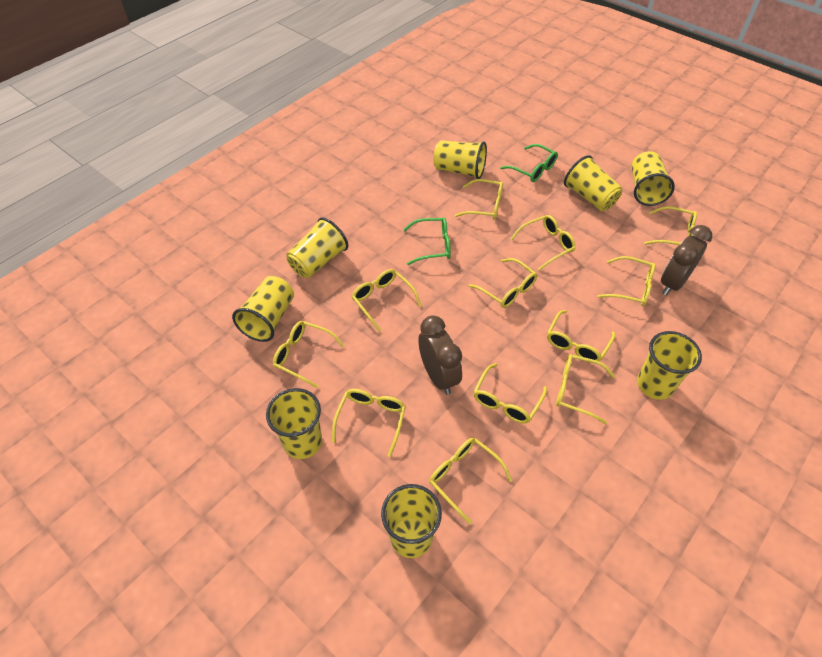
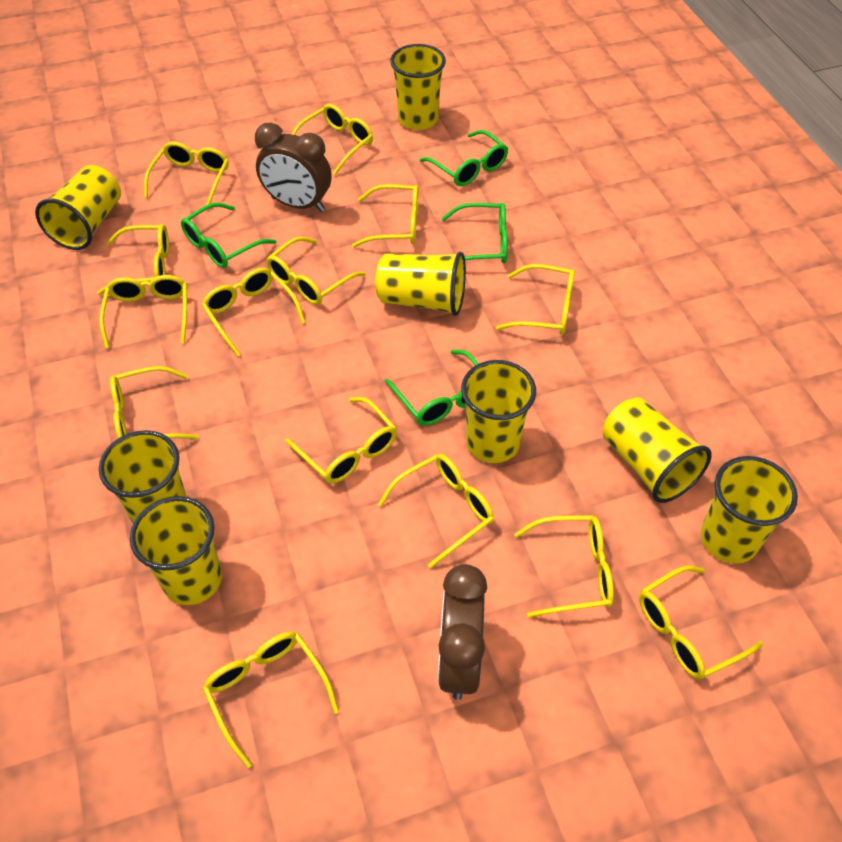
green glasses: [403,217,451,265] [500,144,558,182] = 2 -> [181,203,276,268] [385,350,479,426] [419,130,508,186] [442,203,508,263] = 4
yellow glasses: [273,321,345,388] [332,389,406,457] [352,269,421,332] [429,438,513,524] [455,179,503,220] [469,258,537,308] [474,363,547,424] [511,215,576,271] [547,310,615,363] [556,354,615,424] [598,256,656,306] [644,206,697,245] = 12 -> [97,224,169,295] [99,275,187,349] [110,366,199,439] [144,141,229,205] [202,268,306,357] [202,632,339,768] [266,237,366,305] [285,397,397,484] [292,104,373,175] [352,184,418,248] [378,454,494,568] [496,264,575,335] [514,515,614,618] [639,566,763,680] = 14

